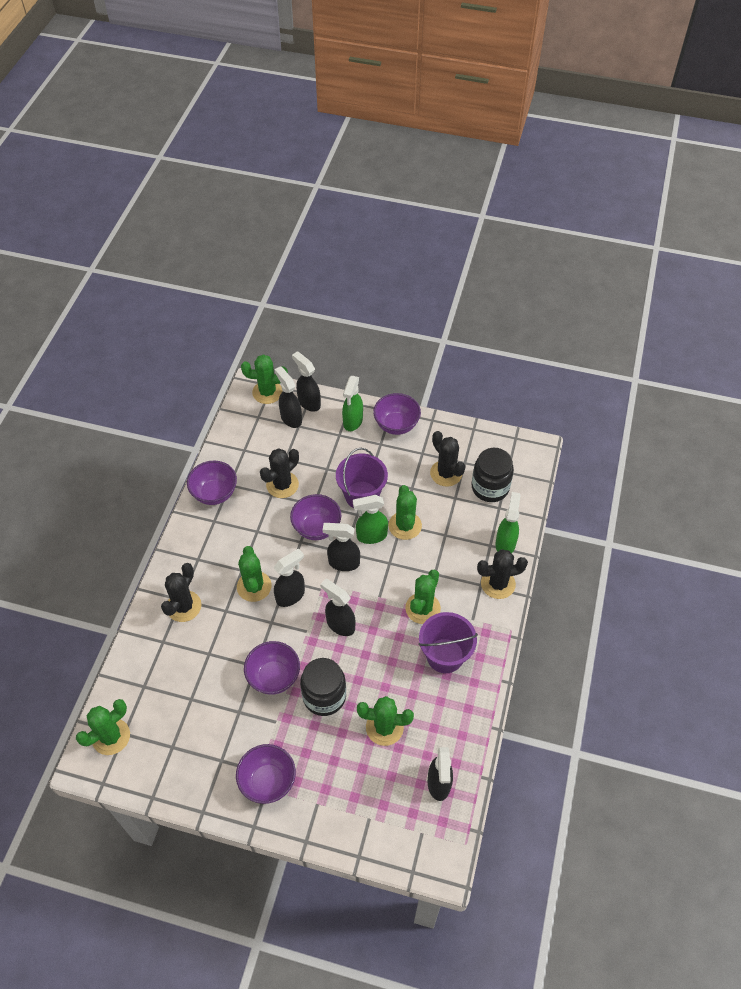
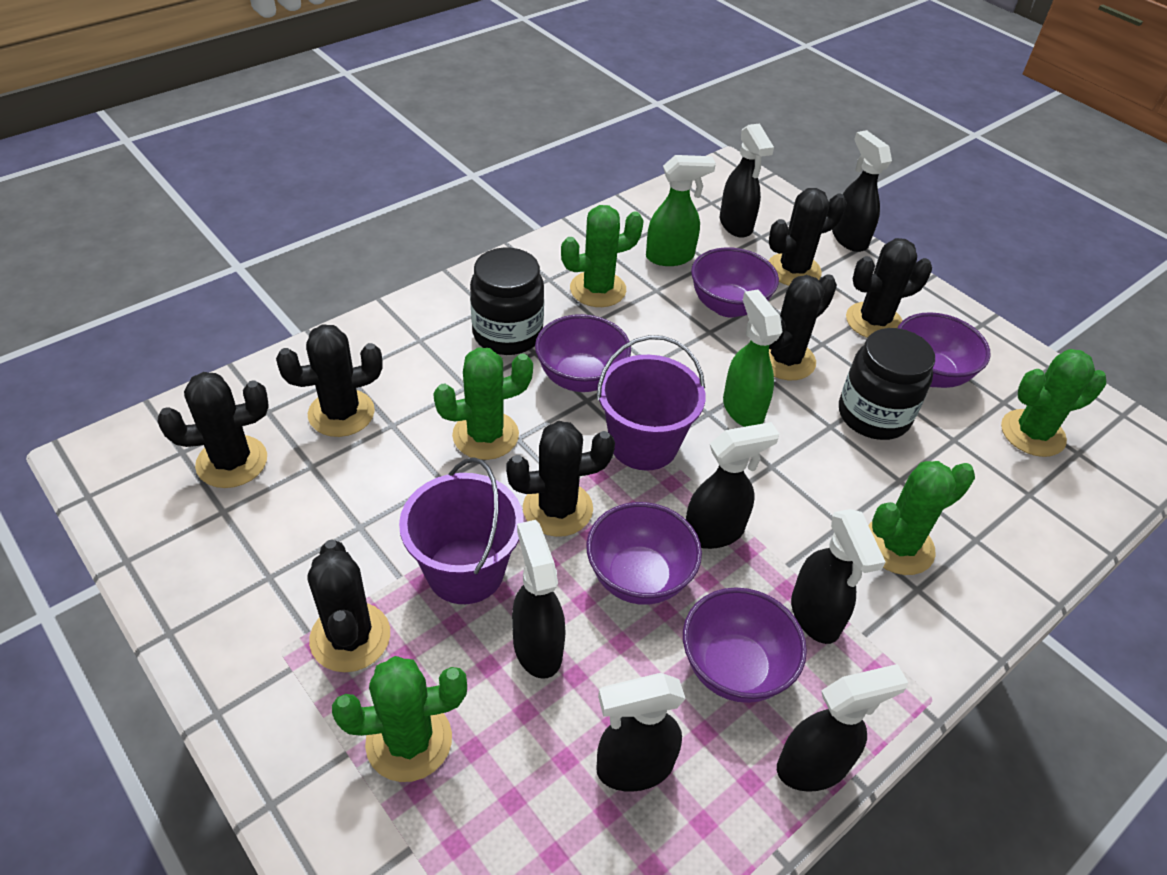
black cactus: [161,563,202,622] [260,448,299,498] [430,431,465,486] [477,549,528,599] = 4 -> [158,372,269,488] [276,324,383,437] [307,540,390,672] [506,421,615,537] [769,188,846,286] [769,274,837,380] [846,238,932,338] = 7
black spray bottle: [273,548,305,607] [274,366,302,428] [292,351,321,412] [320,579,356,636] [323,523,360,571] [428,747,453,801] = 6 -> [512,520,566,679] [596,673,686,792] [686,422,779,549] [720,124,774,238] [777,664,908,792] [791,509,886,644] [832,130,892,252] = 7
green cactus: [76,699,130,755] [237,546,272,602] [241,354,288,404] [357,696,414,746] [389,485,422,540] [405,569,441,624] = 6 -> [332,656,467,782] [433,347,533,460] [561,205,644,307] [868,461,975,575] [1001,349,1106,457] = 5
green spray bottle: [342,376,363,431] [353,495,388,544] [495,492,521,554] = 3 -> [646,155,716,266] [723,290,782,427] = 2

